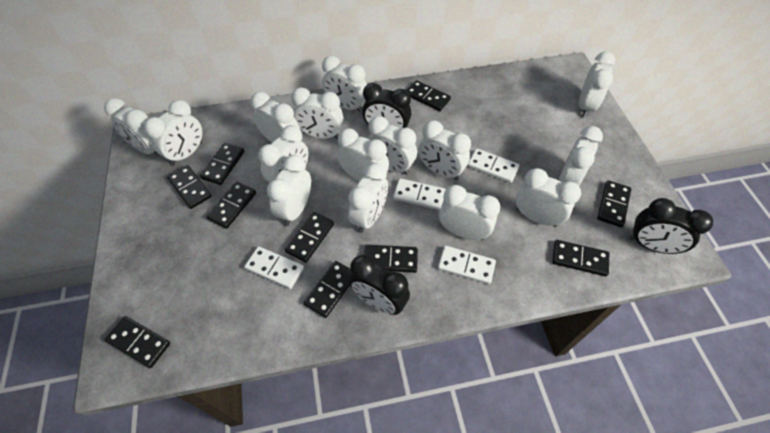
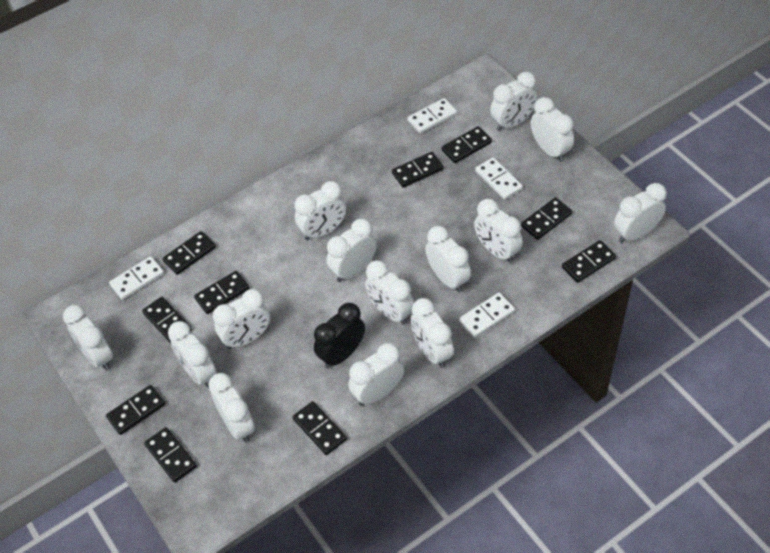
black clock: [349,255,410,315] [362,83,411,129] [629,198,713,254] = 3 -> [314,302,365,368] = 1
white clock: [104,98,162,157] [144,100,202,165] [250,92,300,143] [258,125,309,182] [267,155,311,226] [291,87,343,139] [322,56,367,112] [337,128,389,181] [348,162,388,233] [368,116,417,175] [419,120,471,180] [439,185,500,240] [516,168,581,227] [559,126,603,186] [579,52,615,118] = 15 -> [63,305,113,371] [168,321,217,388] [208,373,255,443] [213,289,270,349] [294,181,346,241] [326,219,376,282] [348,343,404,406] [365,260,414,325] [411,298,454,368] [425,226,471,292] [474,199,523,263] [490,72,537,131] [531,97,574,162] [614,183,667,243] = 14

